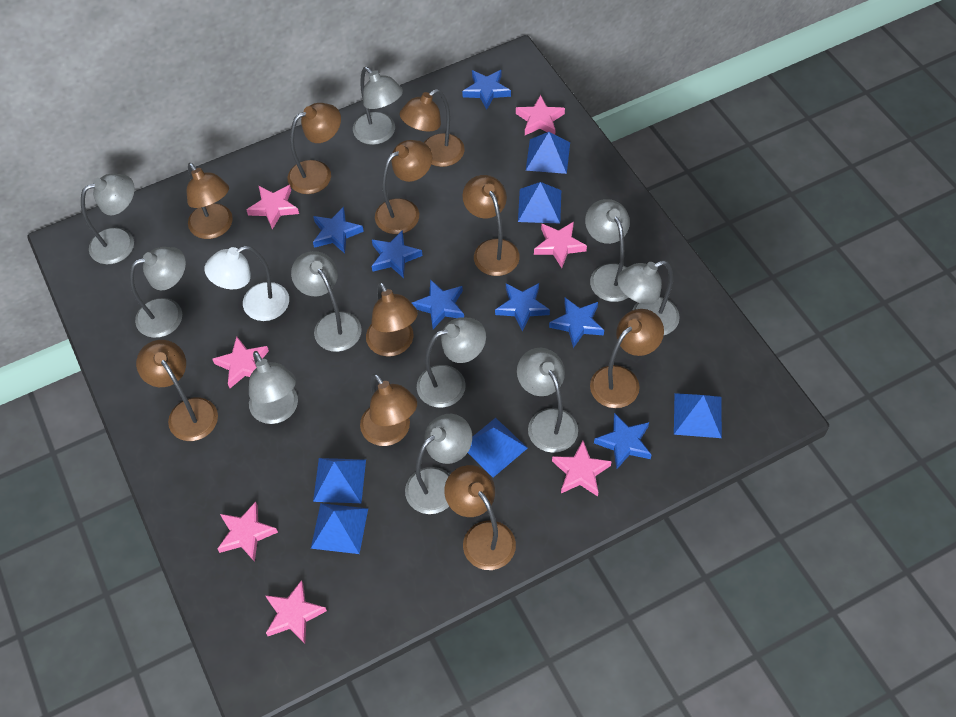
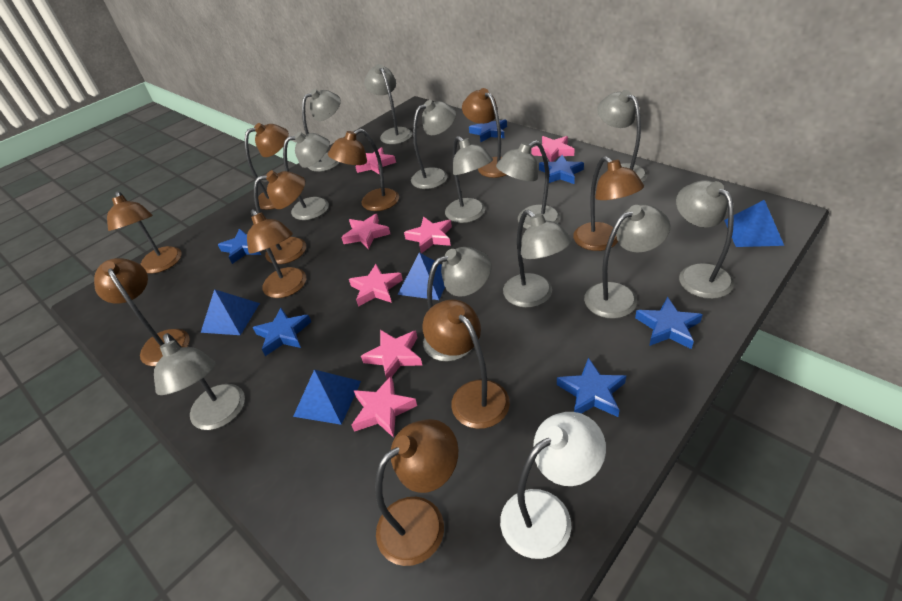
blue pyramid: [311,503,368,554] [313,458,366,503] [468,418,528,477] [518,182,561,223] [526,132,570,174] [674,393,722,438] = 6 -> [201,289,260,335] [293,370,361,425] [398,252,445,300] [724,200,784,247] = 4
blue star: [313,207,364,254] [372,231,422,278] [412,279,464,329] [462,70,511,110] [495,283,550,332] [549,298,604,348] [594,413,652,469] = 7 -> [218,229,261,264] [253,308,311,356] [469,120,507,142] [539,155,584,184] [557,358,626,417] [635,297,703,349] = 6
grey lamp: [81,174,135,264] [129,247,186,338] [249,351,298,424] [291,251,362,352] [353,67,403,145] [405,414,472,514] [417,318,486,408] [517,348,578,453] [585,199,630,302] [617,260,680,335] = 10 -> [154,333,245,430] [283,132,330,220] [302,89,341,172] [364,64,412,144] [411,100,456,189] [423,247,491,361] [445,136,493,223] [496,140,560,229] [503,210,572,308] [584,204,670,319] [597,90,648,183] [676,180,734,299] = 12

